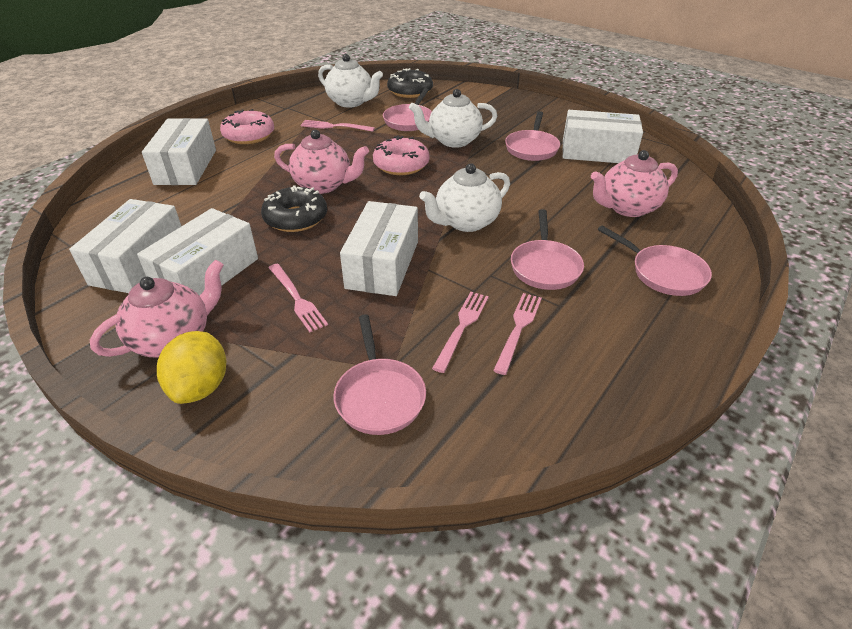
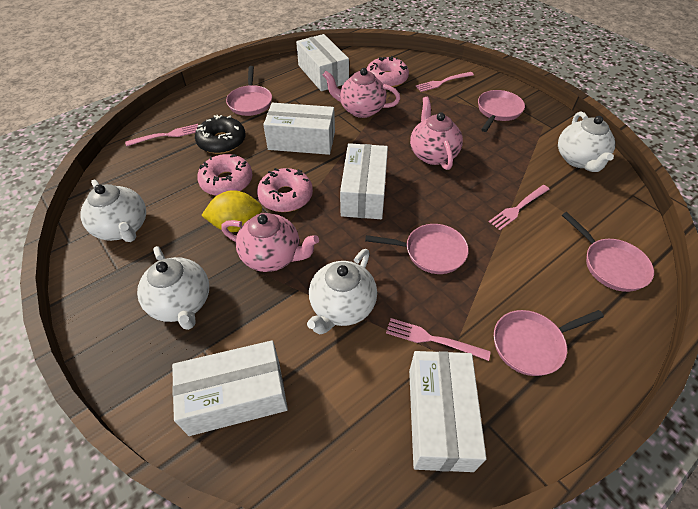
black donut: [261,185,327,232] [387,68,433,98] = 2 -> [195,115,246,154] = 1
pink donut: [220,109,274,144] [373,136,430,175] = 2 -> [197,154,252,196] [257,168,313,212] [367,56,409,87] = 3
white teapot: [318,54,383,108] [409,89,497,148] [419,163,510,232] = 3 -> [80,180,146,242] [137,246,209,330] [307,249,377,334] [558,111,615,172] = 4

